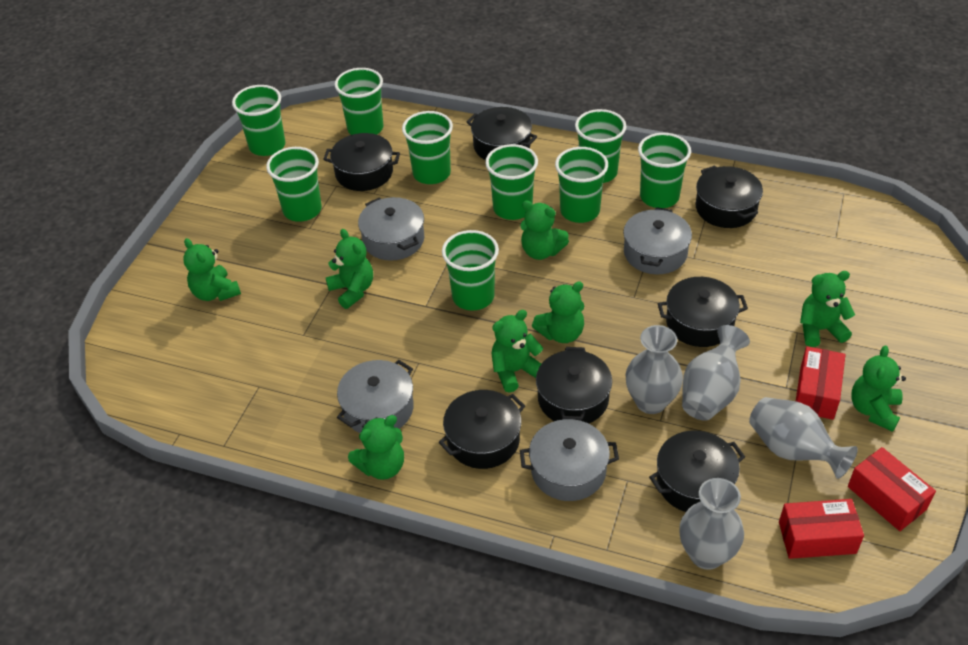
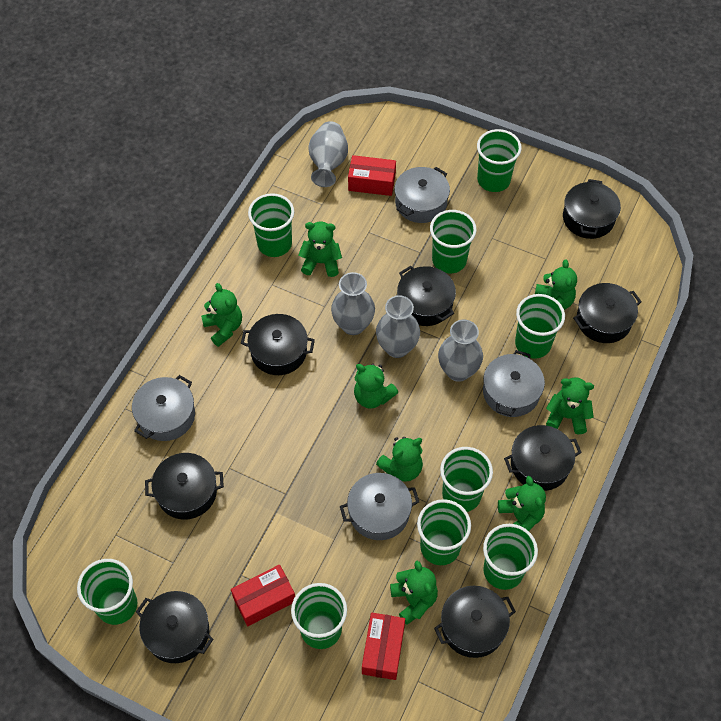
black pot: [323,133,400,191] [439,390,525,469] [467,107,537,160] [536,347,612,424] [649,430,745,512] [658,277,748,347] [695,165,763,228] = 7 -> [136,591,213,663] [145,453,224,520] [241,314,315,375] [397,266,456,326] [434,586,516,658] [504,425,582,491] [563,179,621,239] [573,283,642,343] = 8

